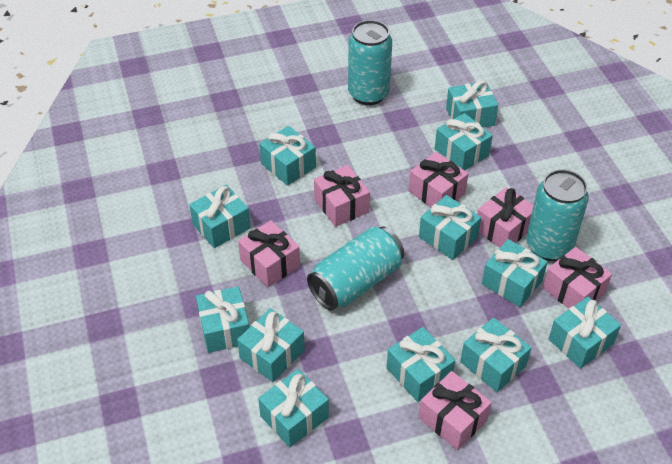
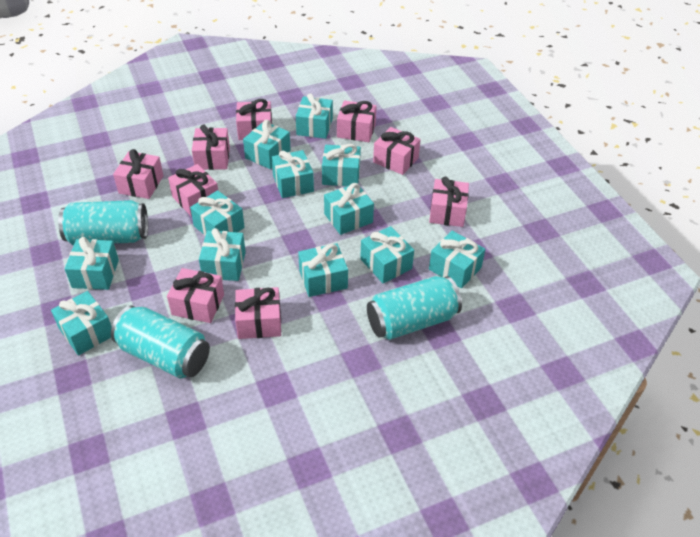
pink gift: [238,220,300,287] [314,165,370,227] [409,152,468,207] [419,371,492,450] [477,187,534,248] [543,247,612,309] = 6 -> [113,149,164,199] [167,268,224,323] [168,164,218,216] [192,125,230,170] [235,287,281,339] [236,99,272,140] [337,100,377,142] [373,127,421,175] [429,177,469,227] = 9

